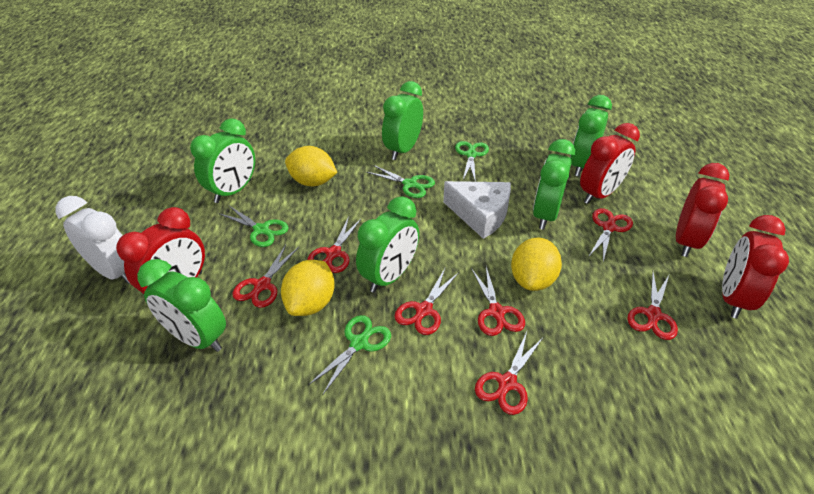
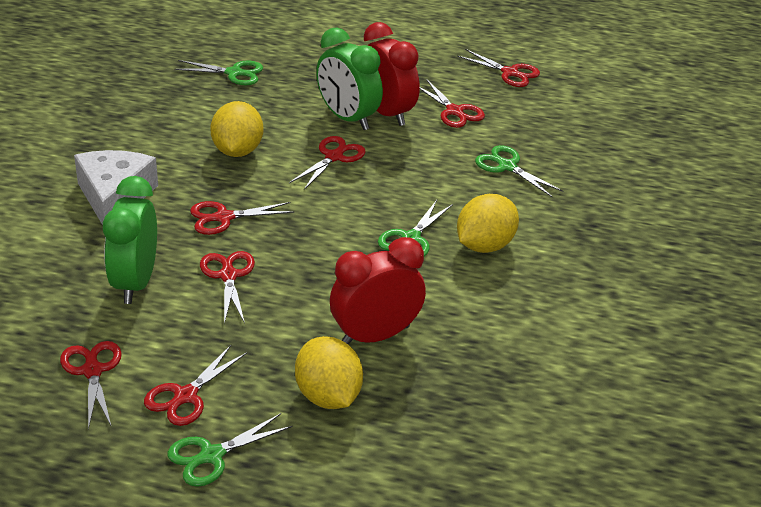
green clock: [137,259,226,352] [190,118,255,203] [356,196,419,293] [382,81,423,160] [533,139,575,230] [570,95,612,176] = 6 -> [103,176,157,304] [316,27,383,130] = 2
red clock: [116,207,205,294] [580,123,640,204] [676,163,729,257] [722,215,789,319] = 4 -> [330,237,426,345] [364,22,420,126] = 2
white clock: [55,196,130,284] = 1 -> none = 0

